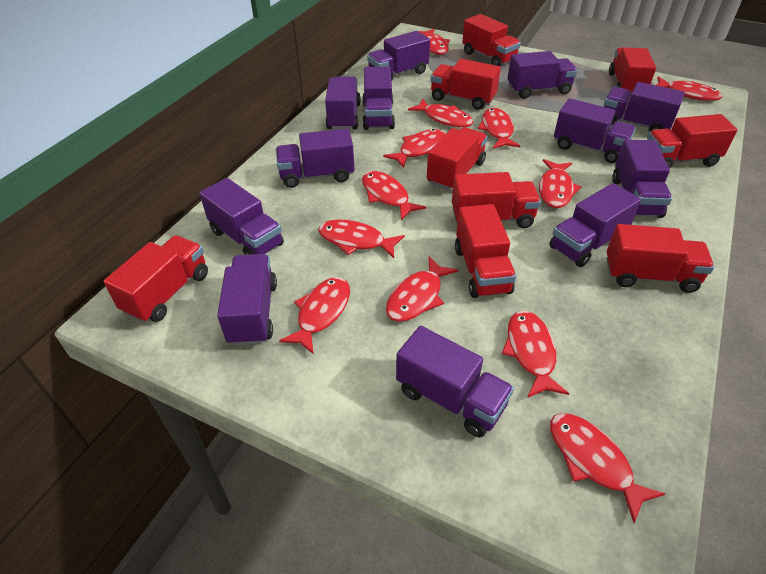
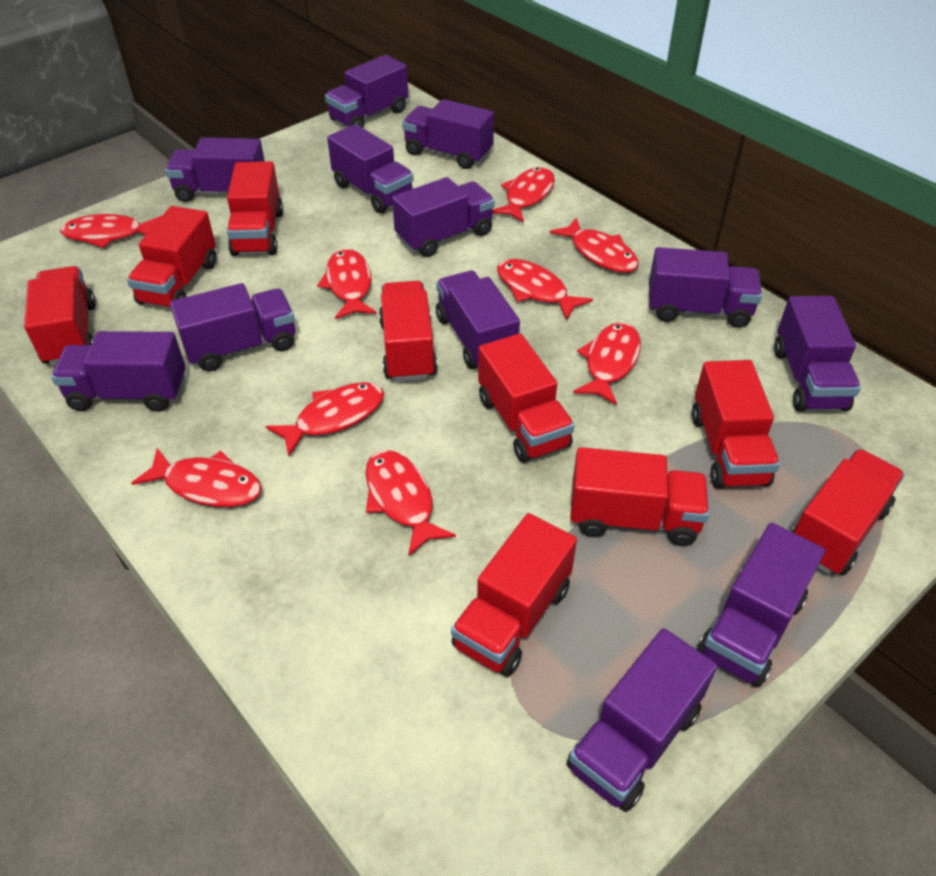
red fish: [279,277,350,355] [318,219,405,258] [362,171,426,220] [383,129,445,168] [386,256,458,322] [408,99,473,128] [418,29,450,55] [477,108,520,148] [502,310,569,398] [539,159,581,208] [550,413,665,523] [656,76,722,101] = 12 -> [60,214,162,248] [132,448,262,507] [266,382,384,456] [317,249,377,319] [366,450,456,557] [492,167,555,223] [497,259,593,320] [550,217,638,273] [573,322,641,405] = 9

